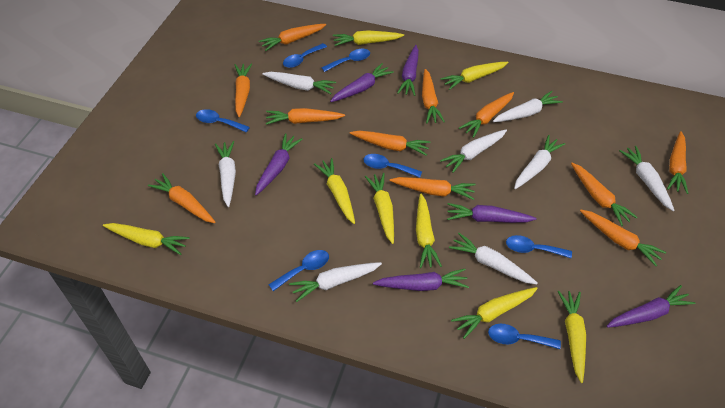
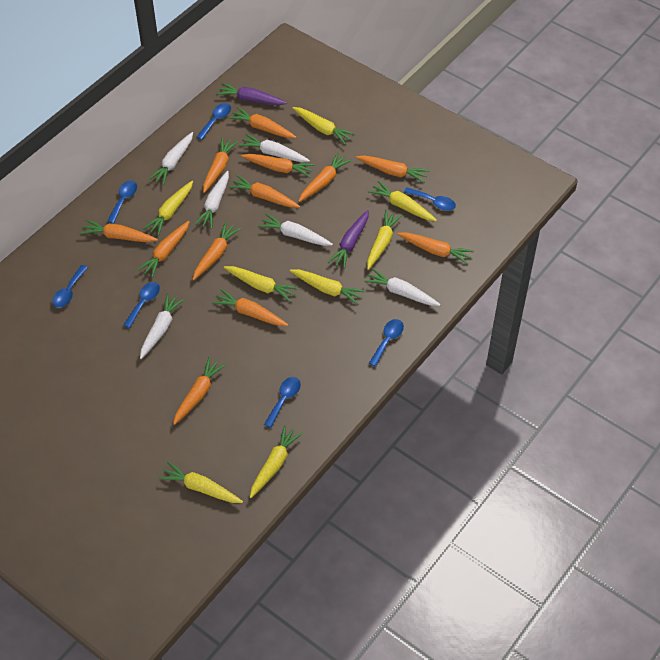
orange carrot: [148,173,216,223] [234,63,252,117] [259,24,326,51] [266,108,345,125] [350,131,430,156] [390,177,476,200] [422,69,445,123] [459,92,514,138] [571,163,637,226] [580,210,666,266] [667,131,689,194] = 11 -> [80,220,158,242] [137,221,190,278] [173,357,226,425] [193,222,241,280] [203,137,238,193] [212,289,288,326] [229,107,296,138] [229,175,300,208] [241,154,315,177] [299,153,352,202] [356,155,429,183] [397,232,474,265] = 12
purple carrot: [255,133,302,195] [330,63,394,102] [373,269,469,291] [397,45,419,96] [447,203,536,223] [607,285,696,328] = 6 -> [217,83,287,105] [328,210,369,269] = 2
white carrot: [215,141,236,207] [262,72,336,94] [289,262,382,302] [440,130,507,173] [449,233,537,284] [493,91,563,122] [514,135,565,189] [619,146,674,211] = 8 -> [140,293,185,359] [148,132,193,185] [194,171,229,229] [239,134,310,162] [258,214,333,246] [364,268,441,306] = 6

